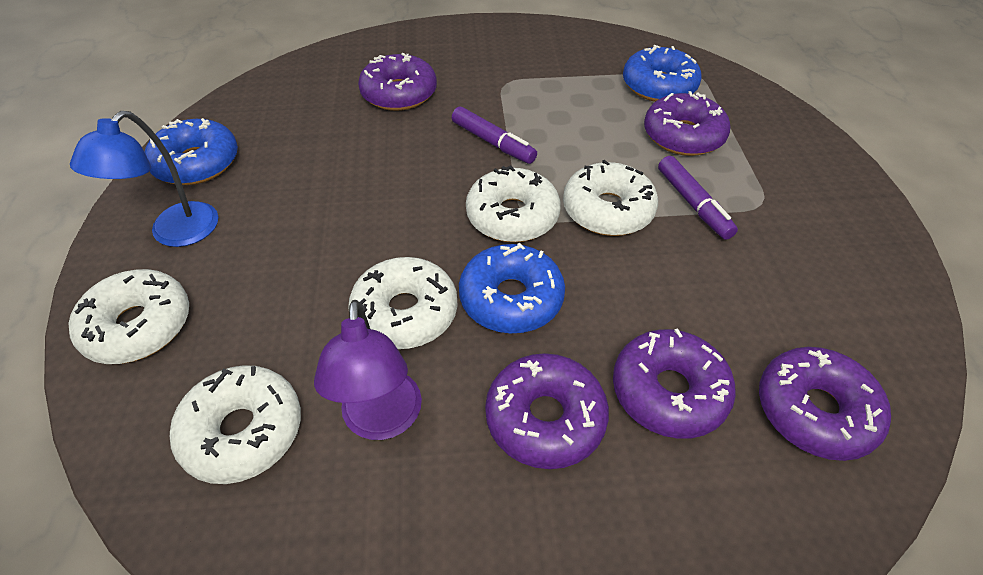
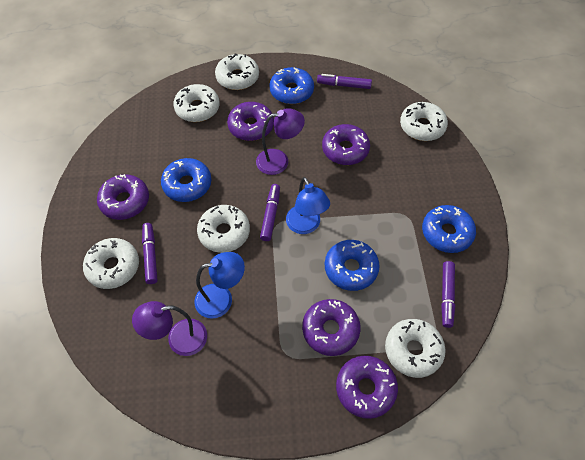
blue donut: [145,118,238,185] [459,243,565,333] [623,45,702,102] = 3 -> [161,158,211,202] [270,67,314,104] [325,240,380,291] [422,205,476,253] = 4
blue lamp: [70,111,218,247] = 1 -> [194,252,245,319] [286,177,330,234] = 2
purple lamp: [314,300,422,440] = 1 -> [132,301,207,356] [256,108,305,175] = 2
purple marker: [452,106,537,164] [658,156,738,240] = 2 -> [142,223,158,284] [260,184,280,241] [317,74,372,89] [441,261,455,328] = 4
white donut: [68,269,189,364] [170,365,301,484] [348,257,458,349] [466,165,561,242] [563,160,658,236] = 5 -> [83,238,139,289] [173,84,219,122] [197,205,250,253] [215,53,259,90] [385,319,446,378] [400,102,448,141] = 6

